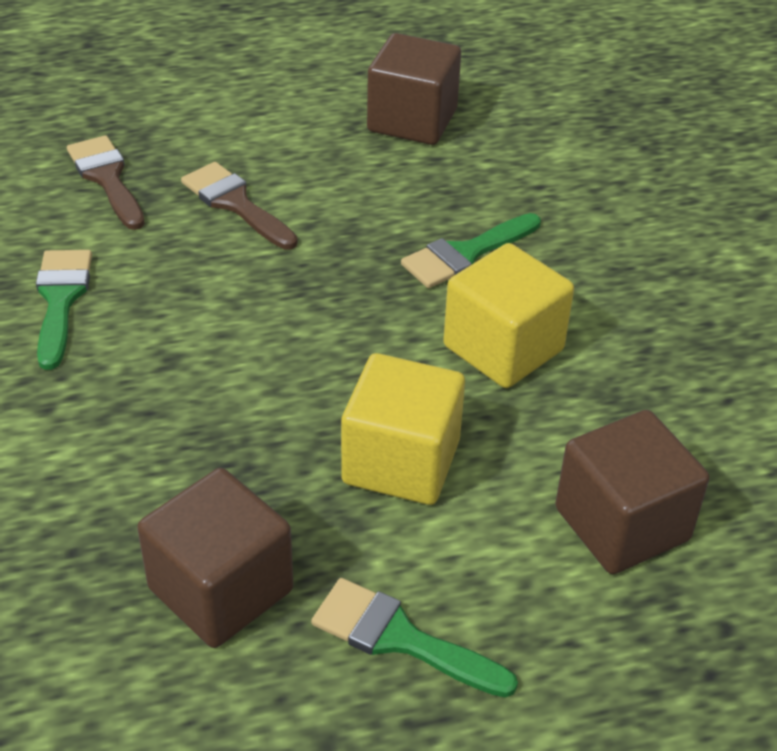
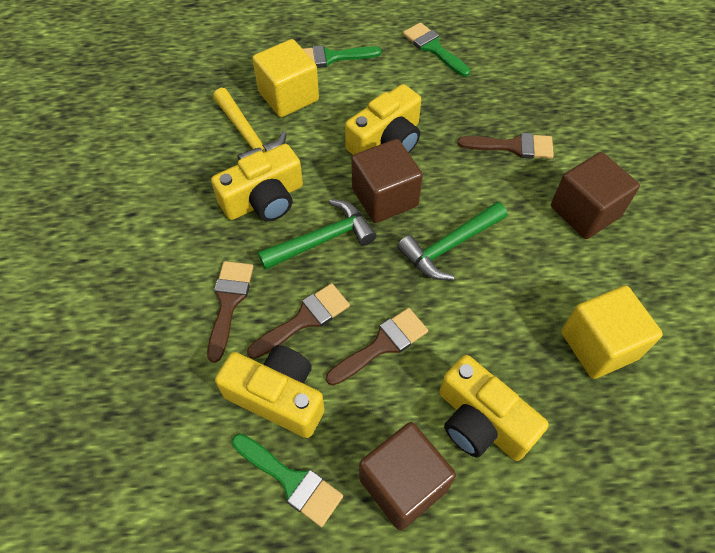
brown brush: [67,135,145,230] [181,162,298,249] = 2 -> [207,261,253,363] [247,283,350,359] [326,308,428,386] [457,133,554,159] = 4
green hammer: none = 0 -> [258,199,377,270] [397,202,507,280] = 2
yellow camera: none = 0 -> [211,144,303,222] [215,345,325,438] [345,84,421,155] [439,355,549,461] = 4
yellow hammer: none = 0 -> [213,88,287,161] = 1

